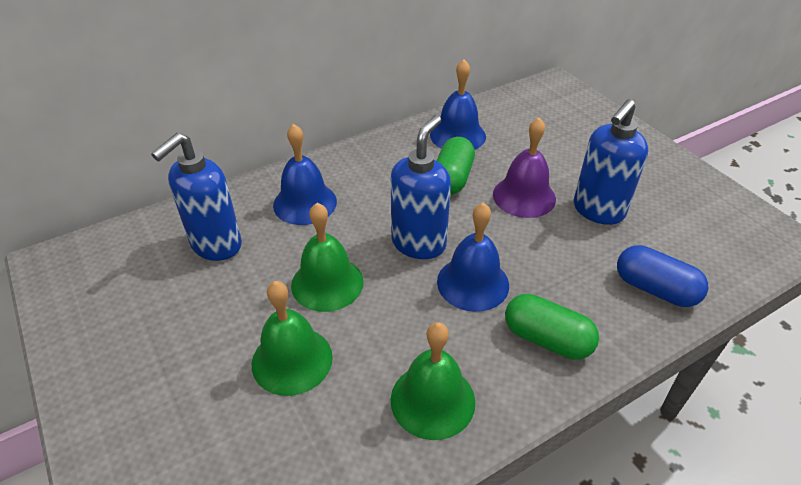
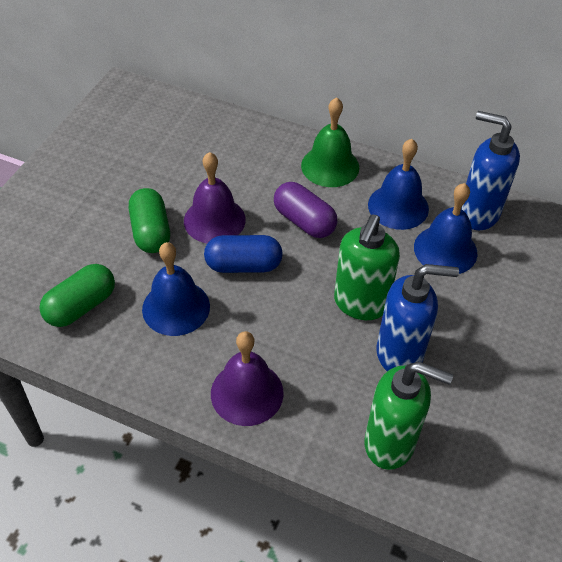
blue soap dispenser: [151,133,242,261] [391,115,451,259] [574,99,648,225] = 3 -> [376,264,459,371] [461,111,520,230] = 2
green bell: [252,281,333,396] [291,203,364,312] [391,322,476,440] = 3 -> [301,97,359,187] = 1
green soap dispenser: none = 0 -> [334,215,400,320] [364,362,453,470] = 2
purple bell: [493,118,556,218] = 1 -> [184,152,246,243] [211,331,284,426] = 2
purple capsule: none = 0 -> [274,182,337,238] = 1

